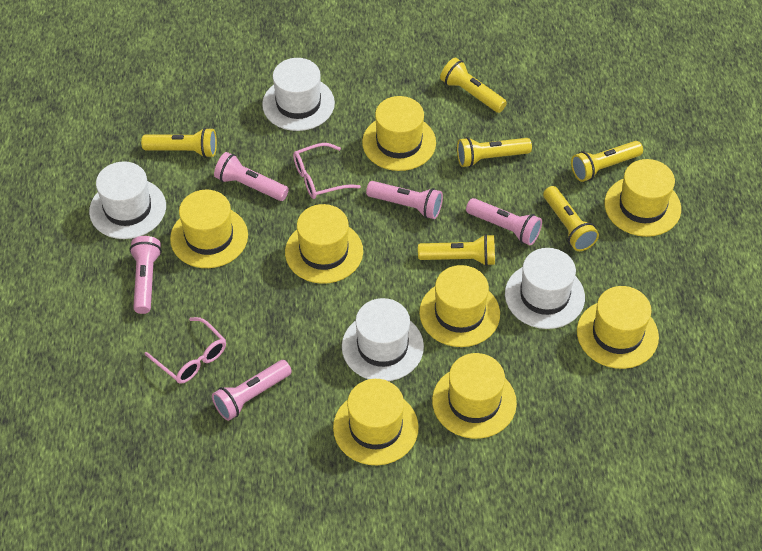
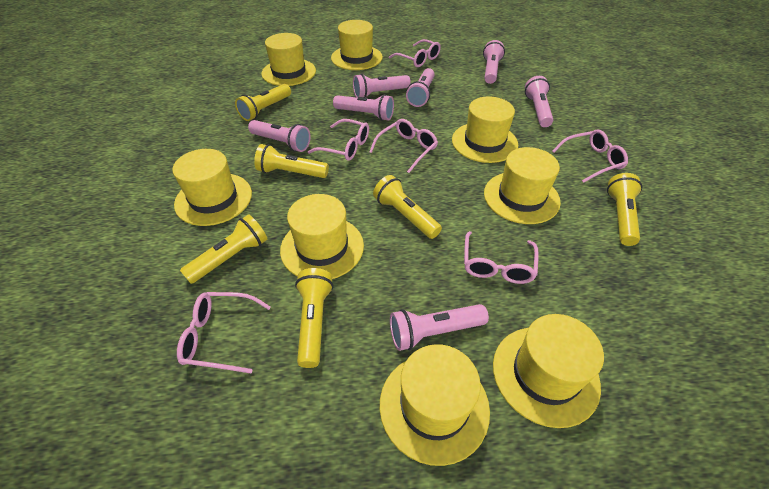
pink flashlight: [129,236,162,314] [212,360,292,421] [214,152,289,201] [366,181,443,219] [466,198,542,245] = 5 -> [248,120,311,152] [333,94,394,121] [353,74,411,98] [390,304,489,351] [406,68,435,107] [483,40,505,84] [525,76,553,127] = 7
pink glasses: [145,317,226,384] [293,143,361,199] = 2 -> [177,292,271,373] [308,119,369,161] [369,119,438,173] [389,39,441,67] [464,231,539,284] [552,129,628,183] = 6
white hat: [89,161,166,239] [262,58,335,131] [342,298,424,381] [505,248,585,329] = 4 -> none = 0

